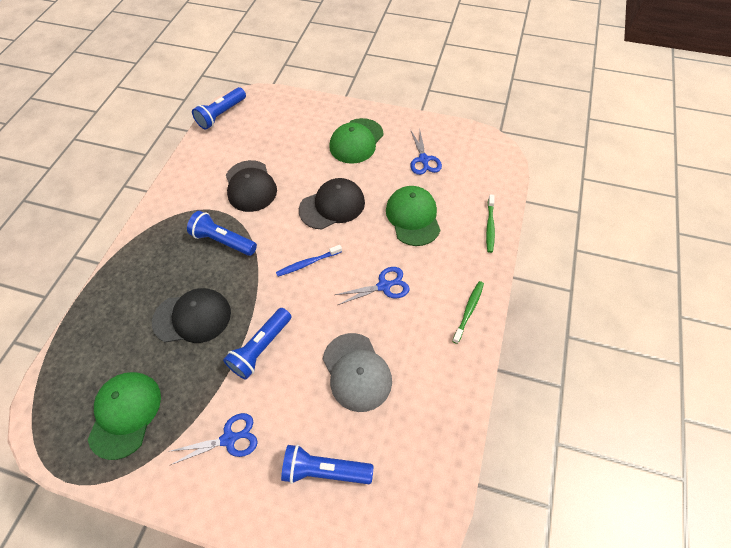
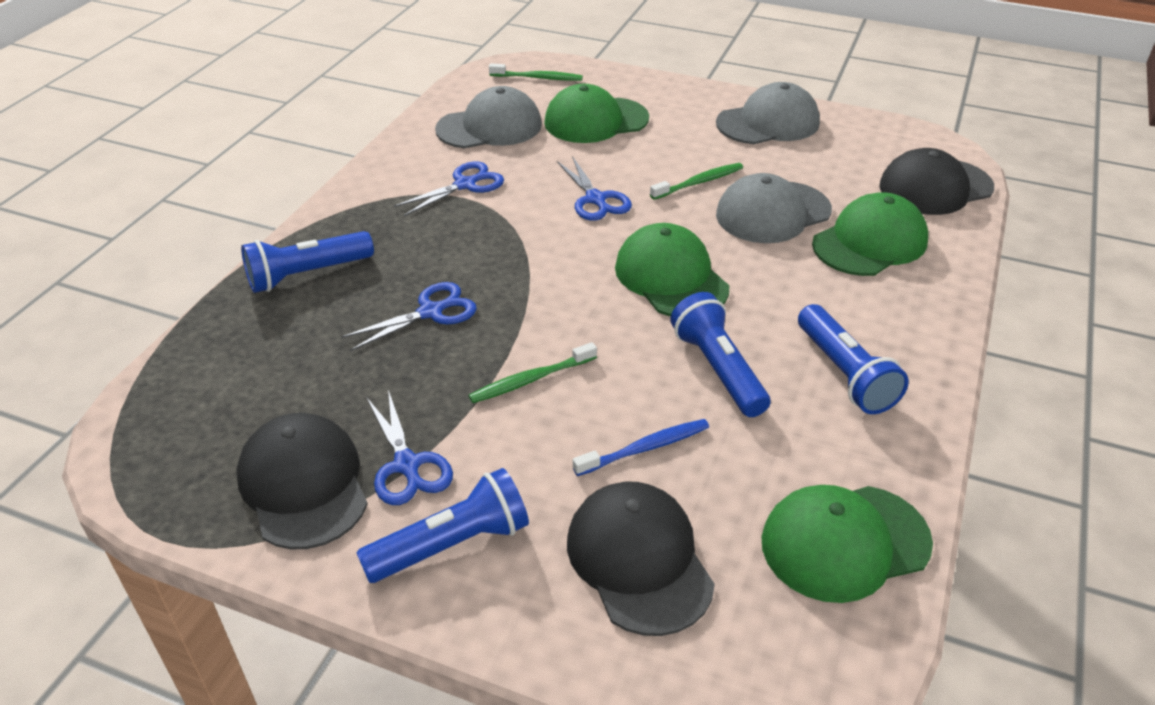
blue scissors: [168,413,258,465] [335,267,409,305] [410,127,442,175] = 3 -> [341,282,477,351] [367,390,453,505] [394,161,504,216] [557,156,632,221] = 4
green cap: [88,372,161,460] [329,118,384,164] [386,186,440,246] = 3 -> [544,84,649,143] [615,223,729,316] [761,485,933,603] [812,192,928,276] = 4
green toothbrush: [452,281,484,344] [486,194,495,253] = 2 -> [468,342,597,403] [489,64,583,81] [650,163,743,200] = 3
grey cap: [323,333,392,412] = 1 -> [435,86,542,148] [716,82,820,144] [716,173,832,243] = 3

